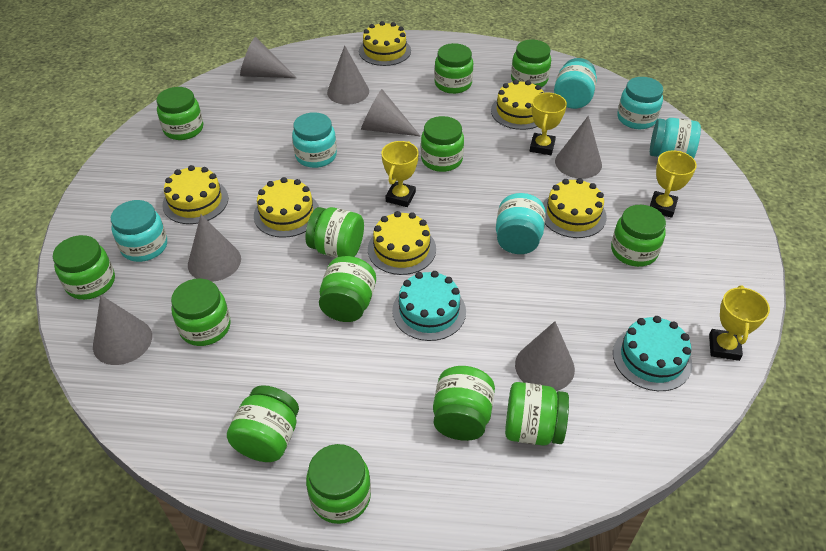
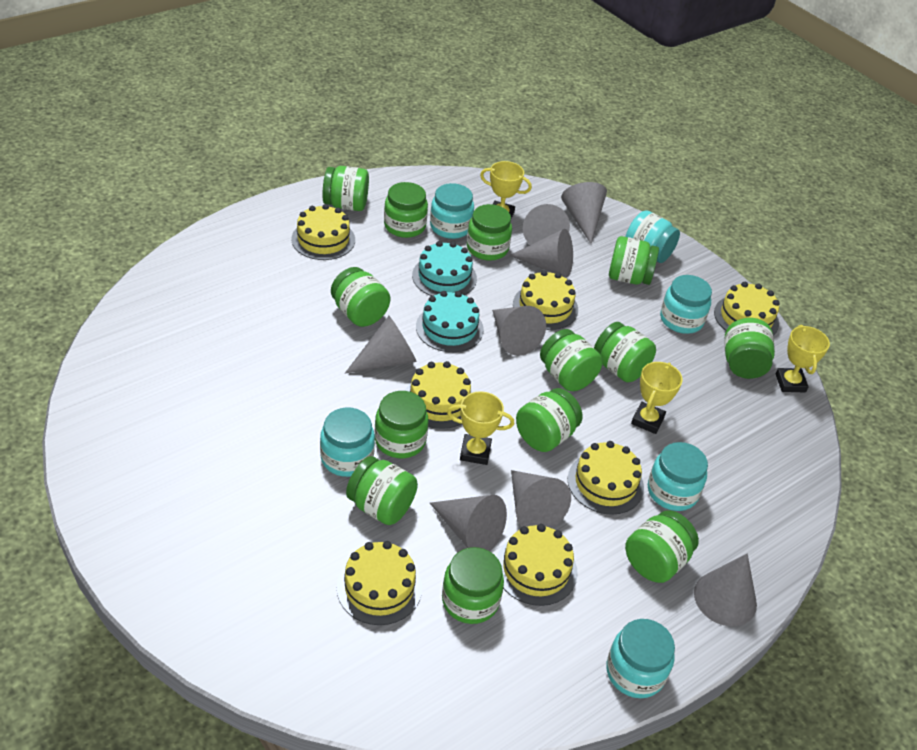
grey cone: [93,295,152,365] [188,215,241,282] [240,37,296,78] [327,46,369,105] [361,89,420,136] [515,321,575,391] [555,116,602,179] = 7 -> [345,316,417,373] [430,495,507,551] [492,306,546,356] [509,229,573,278] [511,470,571,528] [523,204,570,245] [561,182,607,244] [694,554,757,627] = 8
yellow cake: [162,165,228,224] [254,177,319,238] [359,21,411,66] [368,211,436,275] [491,80,544,130] [543,178,607,238] = 6 -> [291,204,355,260] [337,541,422,625] [405,361,473,429] [497,524,578,606] [513,270,578,330] [568,441,644,515] [714,282,780,335] = 7

